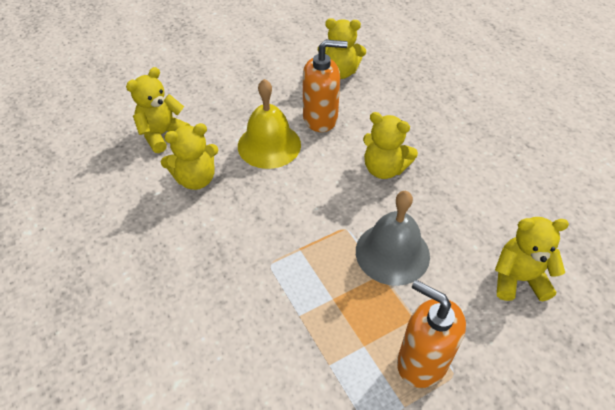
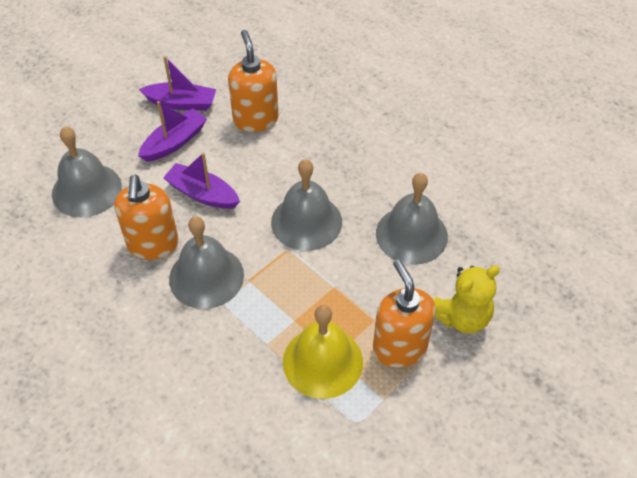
grey bell: [356,191,430,286] = 1 -> [52,126,122,217] [169,216,244,309] [271,159,342,251] [376,173,448,265] = 4
orange soap dispenser: [303,39,348,132] [397,280,466,388] = 2 -> [114,175,179,260] [228,30,279,132] [373,259,436,368] = 3
purple boat: none = 0 -> [138,101,207,162] [139,56,216,110] [163,152,240,209] = 3
yellow teddy bear: [126,67,190,153] [161,123,219,190] [318,18,366,79] [363,112,418,179] [495,217,569,301] = 5 -> [433,265,500,334] = 1

